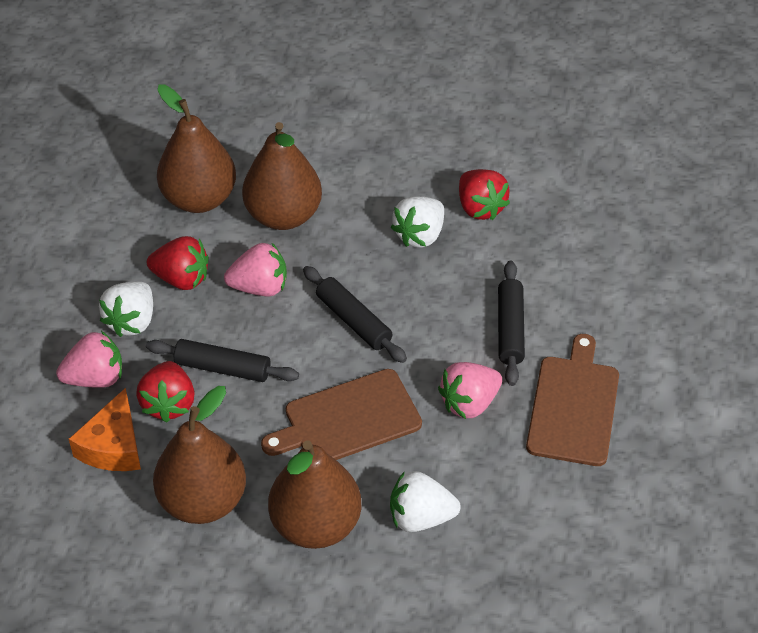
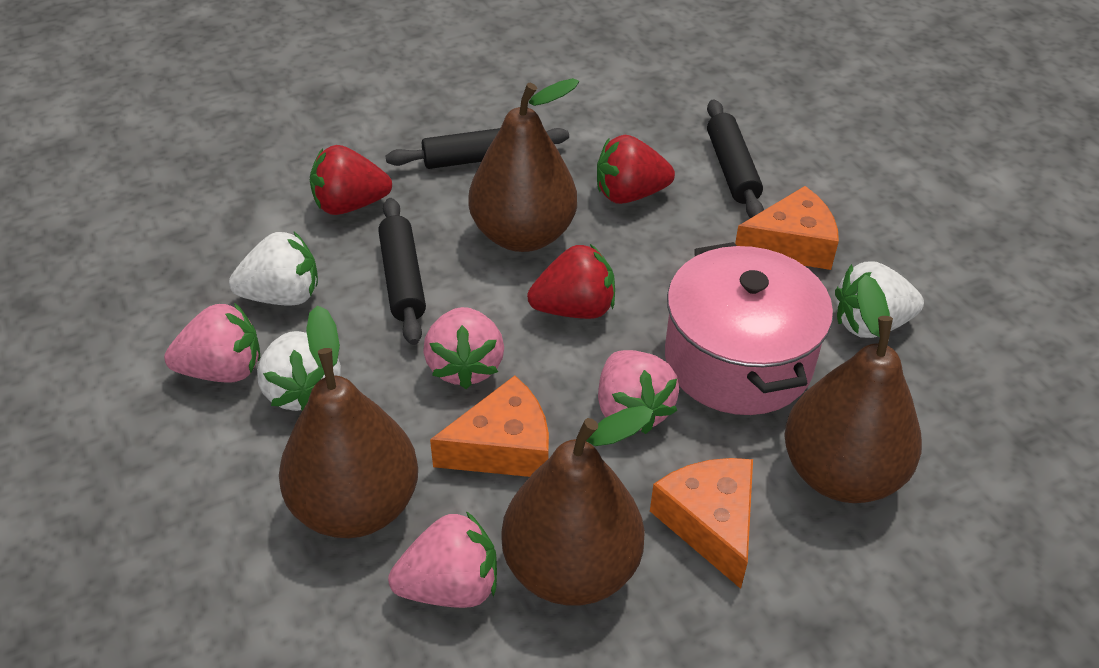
brown cutting board: [261,369,422,460] [526,334,619,466] = 2 -> none = 0
orange cheese: [69,388,141,471] = 1 -> [430,375,549,477] [650,458,753,589] [735,186,839,270] = 3
pink pot: none = 0 -> [665,242,833,415] = 1
pink strawberry: [56,331,122,388] [224,243,287,296] [438,362,502,419] = 3 -> [164,303,260,383] [388,511,497,608] [423,307,504,389] [598,350,679,434] = 4

